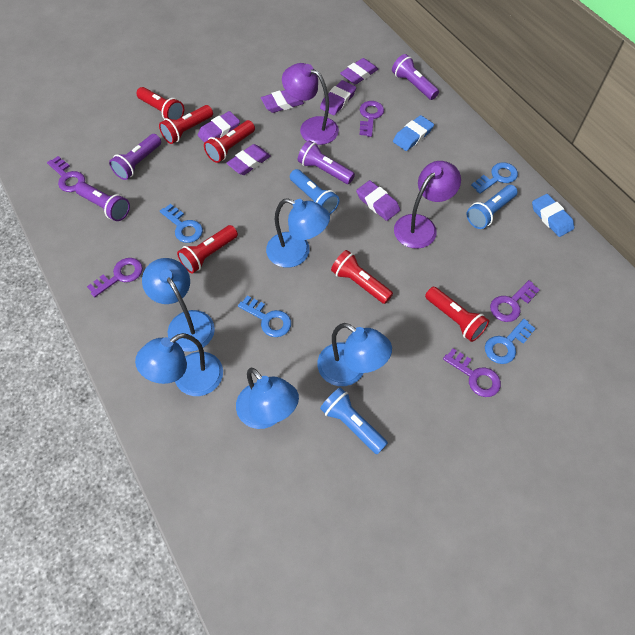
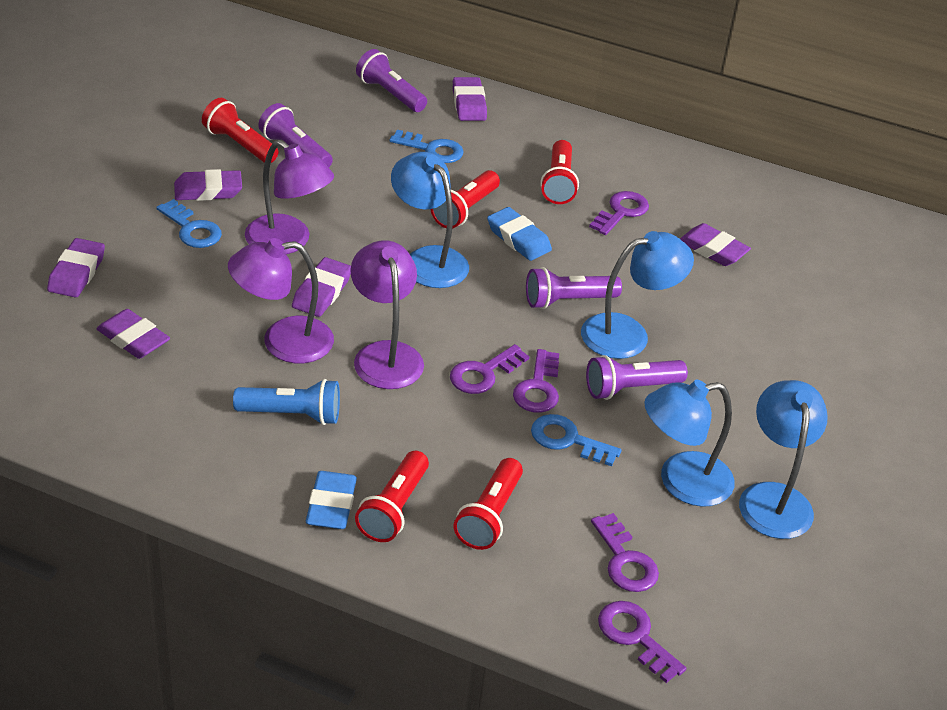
blue flashlight: [290,169,340,214] [320,387,388,454] [467,185,517,229] = 3 -> [233,379,340,425] = 1
blue key: [160,204,203,243] [238,295,291,337] [471,162,518,194] [485,319,536,364] = 4 -> [156,199,222,248] [389,130,464,163] [531,414,622,466] = 3
blue lamp: [135,333,223,396] [142,258,215,352] [236,368,299,429] [266,198,330,268] [317,323,392,386] = 5 -> [391,152,469,288] [581,231,694,359] [644,380,735,507] [739,380,828,539] = 4
purple lamp: [282,63,339,145] [394,161,461,249] = 2 -> [228,238,334,363] [245,140,334,254] [350,240,424,389] = 3
red flashlight: [136,87,184,120] [159,105,213,144] [177,225,238,273] [204,120,255,163] [331,250,393,304] [425,287,489,342] = 6 -> [202,98,278,163] [355,451,429,542] [430,170,500,229] [454,458,523,550] [540,140,579,204] = 5

